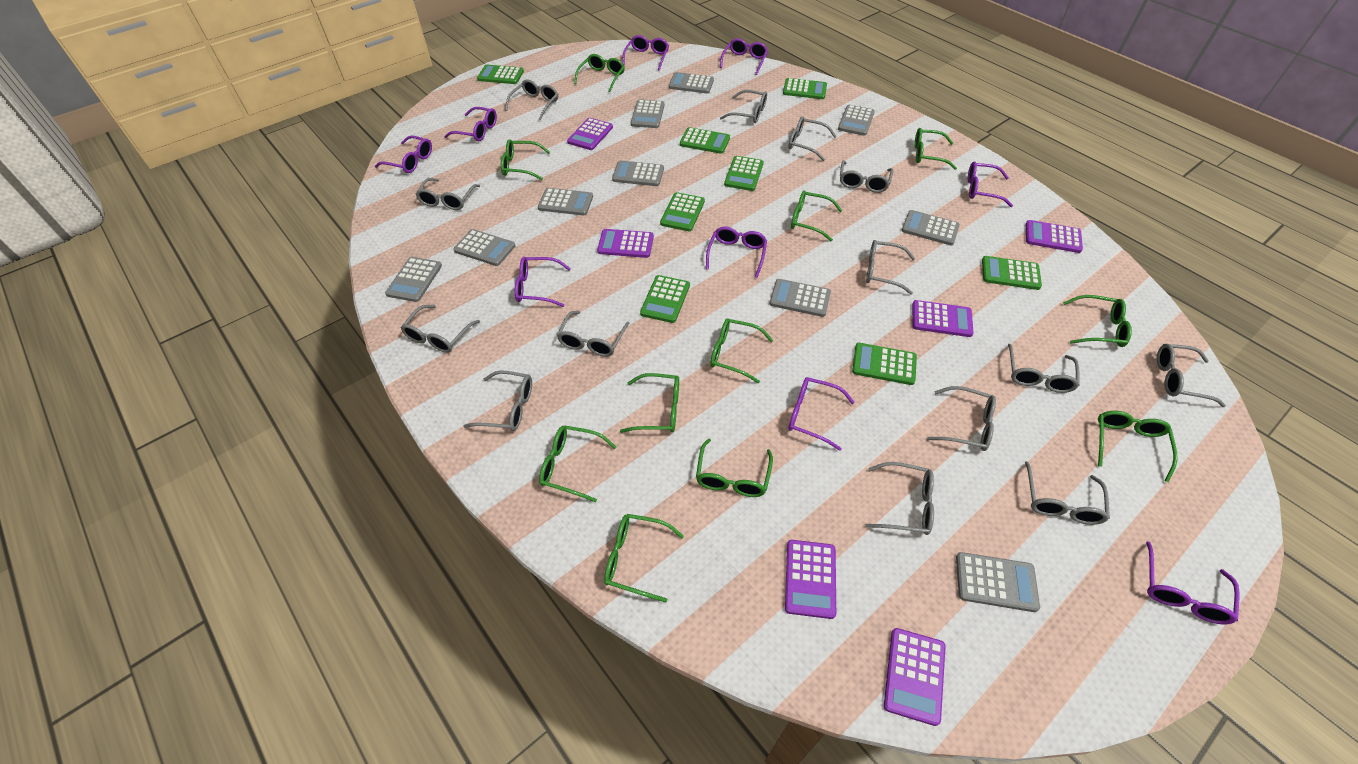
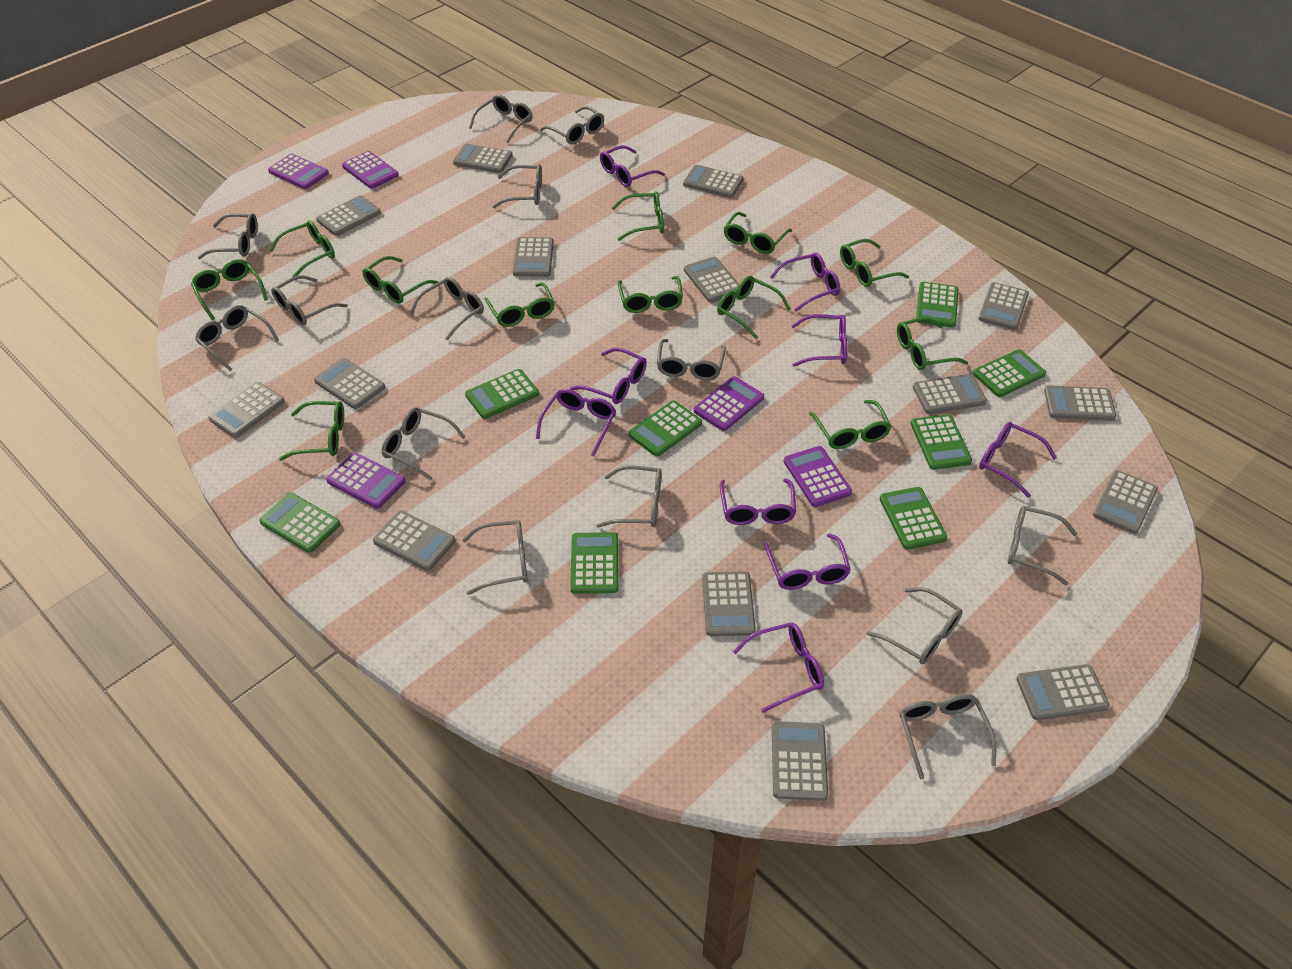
green glasses: [501,139,550,180] [539,426,616,502] [574,54,625,92] [604,514,684,603] [620,373,679,433] [696,438,773,497] [710,318,773,383] [791,190,842,242] [915,128,957,170] [1063,295,1132,347] [1098,411,1178,482] = 11 -> [191,259,268,320] [269,220,335,277] [279,401,344,461] [362,256,438,304] [484,283,555,327] [612,191,664,241] [617,276,683,313] [717,276,791,339] [724,212,792,254] [809,400,892,449] [840,239,909,287] [897,317,968,370] = 12
grey calculator: [385,257,442,302] [453,229,515,266] [538,188,593,215] [612,160,664,186] [631,99,664,128] [669,72,714,93] [770,279,831,317] [838,105,875,136] [902,210,960,245] [956,552,1040,612] = 10 -> [208,382,285,438] [314,358,385,409] [316,195,381,236] [373,511,455,571] [453,144,513,173] [513,237,554,277] [683,165,744,198] [684,257,739,303] [702,571,756,636] [772,721,828,801] [913,374,987,414] [978,282,1029,330] [1016,664,1110,720] [1044,385,1117,421] [1093,470,1158,534] = 15
purple calculator: [567,118,613,150] [597,229,654,258] [785,540,836,619] [884,628,946,726] [912,300,974,337] [1026,220,1083,253] = 6 -> [268,154,329,189] [326,453,405,509] [342,151,399,189] [694,376,764,431] [783,446,852,507] = 5

